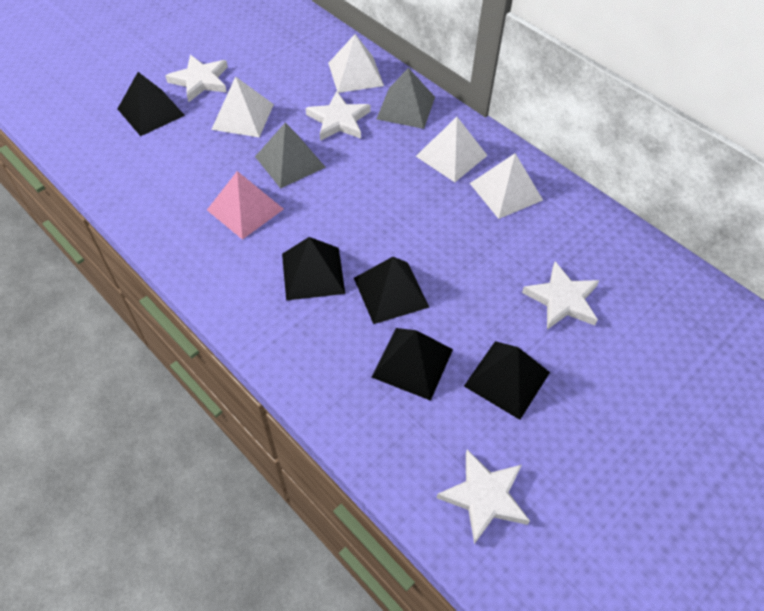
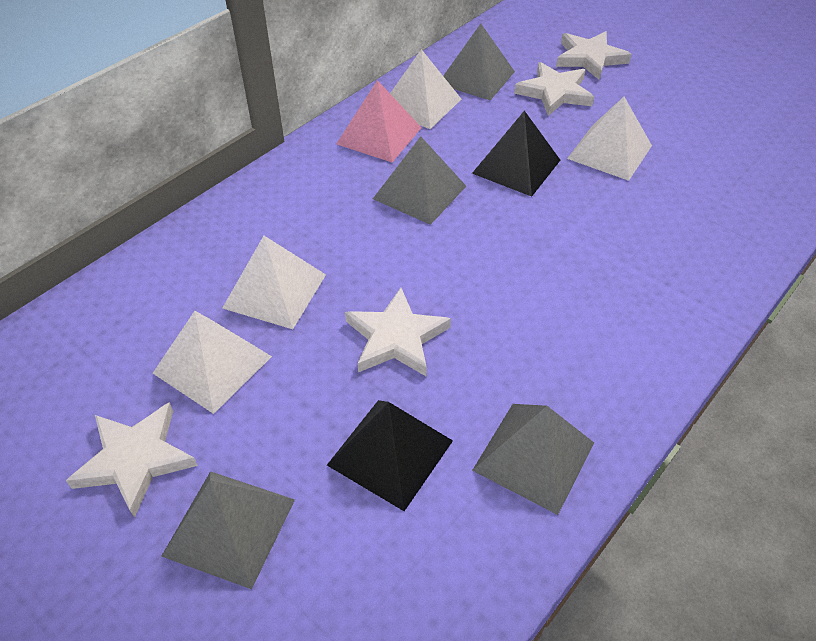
black pyramid: [118,72,185,136] [282,237,345,300] [354,257,429,324] [372,328,453,401] [464,341,550,420] = 5 -> [327,400,453,511] [472,111,560,197] = 2
grey pyramid: [255,123,326,189] [377,68,435,129] = 2 -> [161,471,295,589] [373,136,466,225] [443,24,515,100] [472,404,594,515] = 4

